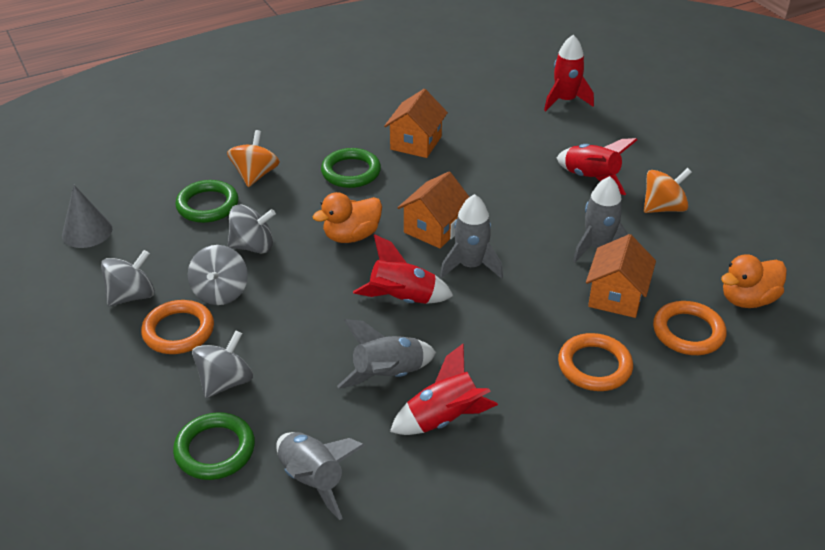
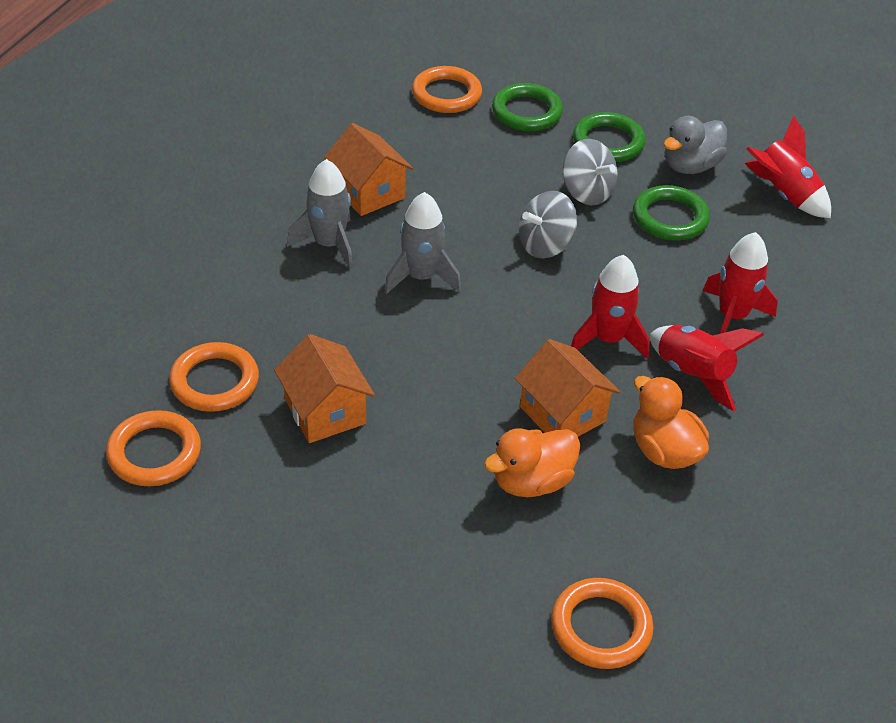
grey cone: [62,185,112,248] = 1 -> none = 0
grey duck: none = 0 -> [663,116,727,174] = 1
grey rocket: [276,432,365,520] [337,319,436,389] [440,194,503,279] [573,176,628,262] = 4 -> [287,159,353,269] [384,192,461,294] = 2
grey spinning top: [101,250,155,306] [188,245,248,305] [192,330,253,398] [228,204,276,254] = 4 -> [519,191,577,259] [563,139,618,205] = 2
orange ring: [141,300,214,354] [558,333,633,391] [653,301,726,355] = 3 -> [106,410,201,486] [169,342,259,412] [412,66,482,113] [551,578,654,669] = 4
orange spinning top: [227,130,280,187] [644,168,692,213] = 2 -> none = 0

